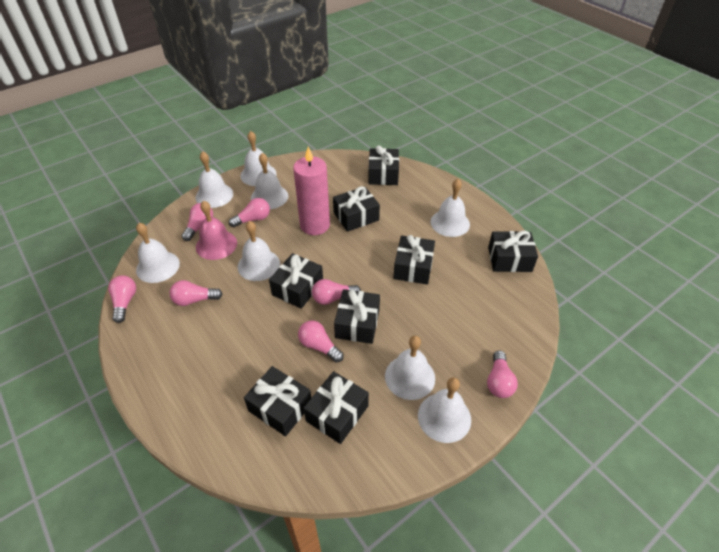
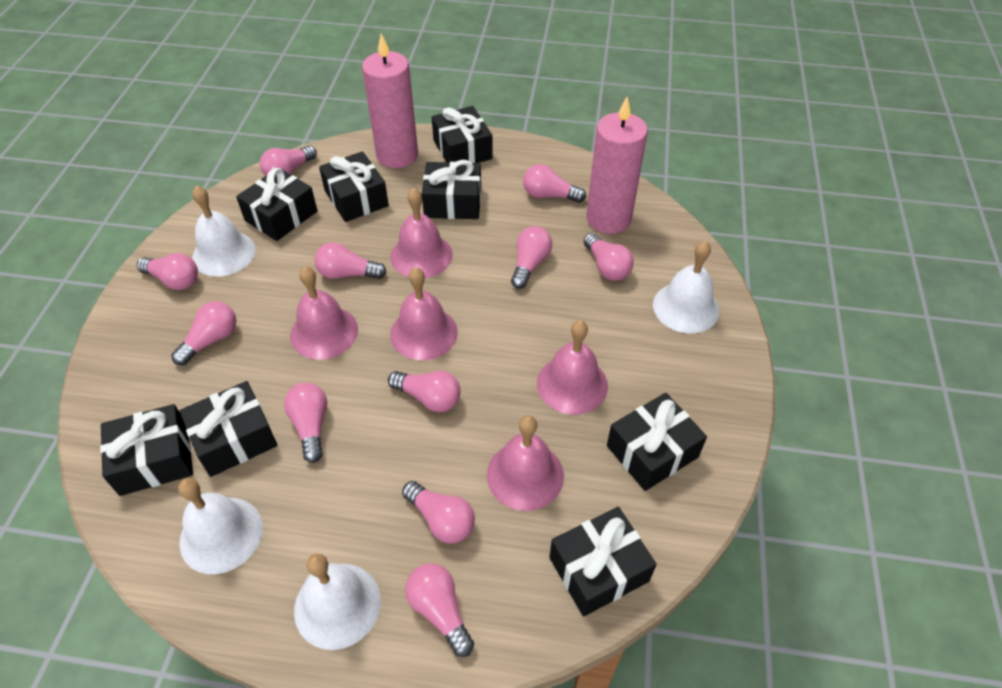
pink bell: [196,201,237,260] = 1 -> [290,267,358,360] [390,188,453,278] [390,267,458,360] [487,415,564,511] [537,320,608,414] = 5
pink candle: [293,147,330,235] = 1 -> [362,33,418,168] [586,97,648,234] = 2
pink light bulb: [108,275,136,323] [170,280,223,306] [182,203,213,241] [229,198,270,227] [298,320,344,363] [312,279,361,305] [487,351,518,398] = 7 -> [137,253,198,290] [171,301,236,365] [260,145,317,176] [284,383,327,463] [315,242,387,279] [388,371,461,412] [402,481,475,544] [405,563,474,657] [511,226,552,289] [523,164,586,203] [583,233,634,281] = 11
white bell: [136,223,180,283] [196,151,233,208] [238,221,280,281] [240,131,276,186] [251,153,288,209] [385,336,435,400] [418,377,471,443] [430,179,470,237] = 8 -> [178,478,263,574] [192,186,256,276] [294,553,381,650] [653,241,719,333] = 4

